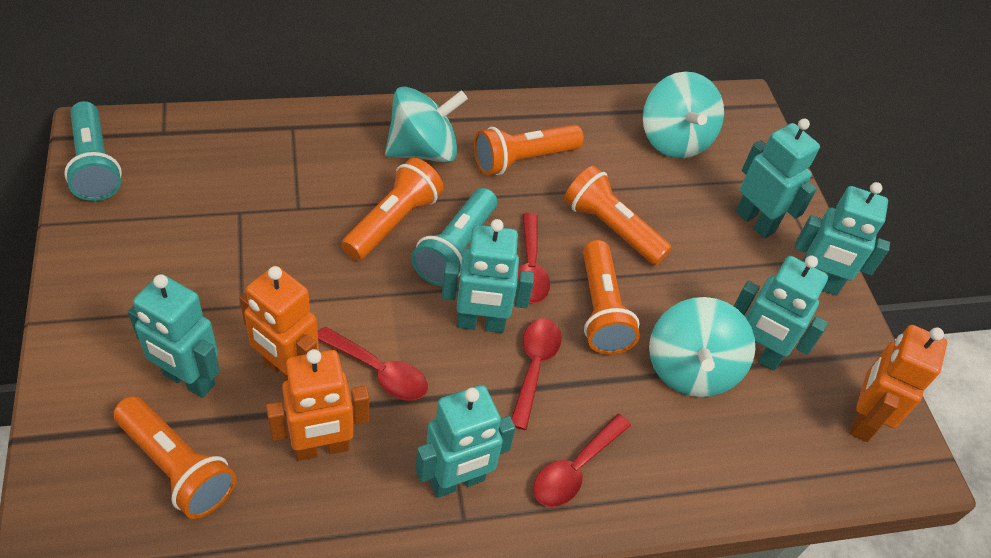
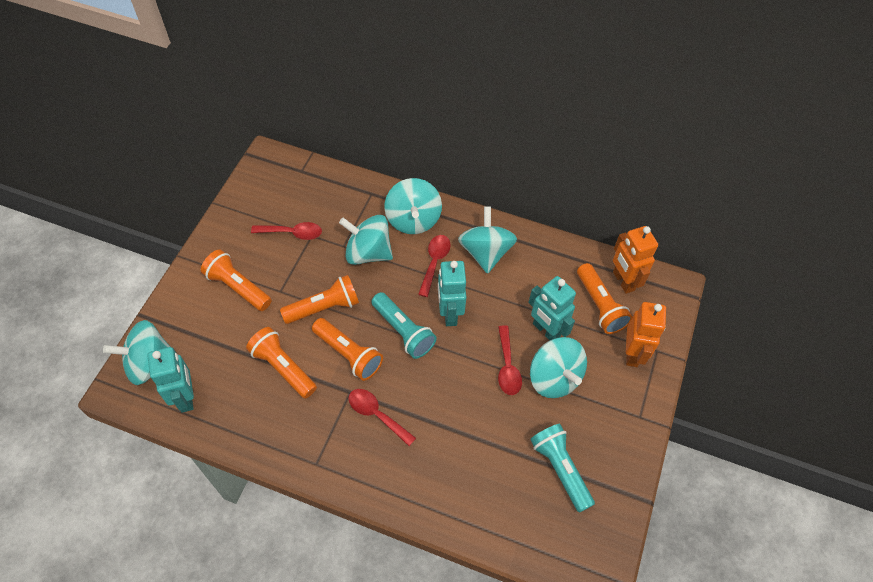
orange robot: [239,266,319,381] [266,349,369,461] [850,325,947,442] = 3 -> [613,226,658,294] [626,302,666,367] = 2
turquoise robot: [128,274,220,398] [415,385,516,498] [442,219,534,333] [734,255,828,371] [736,119,820,238] [794,182,890,296] = 6 -> [147,347,194,413] [438,261,466,326] [528,276,576,340] = 3
turquoise spinning top: [385,86,468,163] [643,72,724,159] [649,297,755,397] = 3 -> [103,320,171,385] [339,215,393,265] [384,178,442,234] [458,206,517,274] [530,337,587,398] = 5

